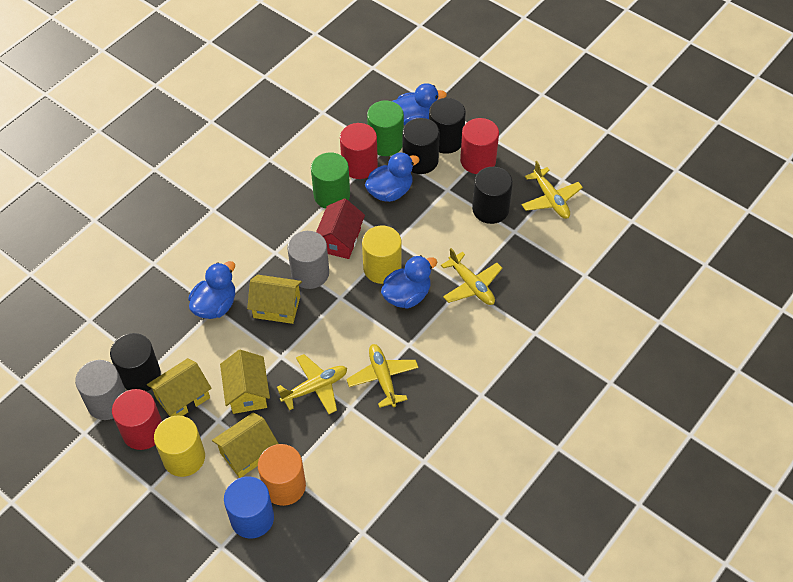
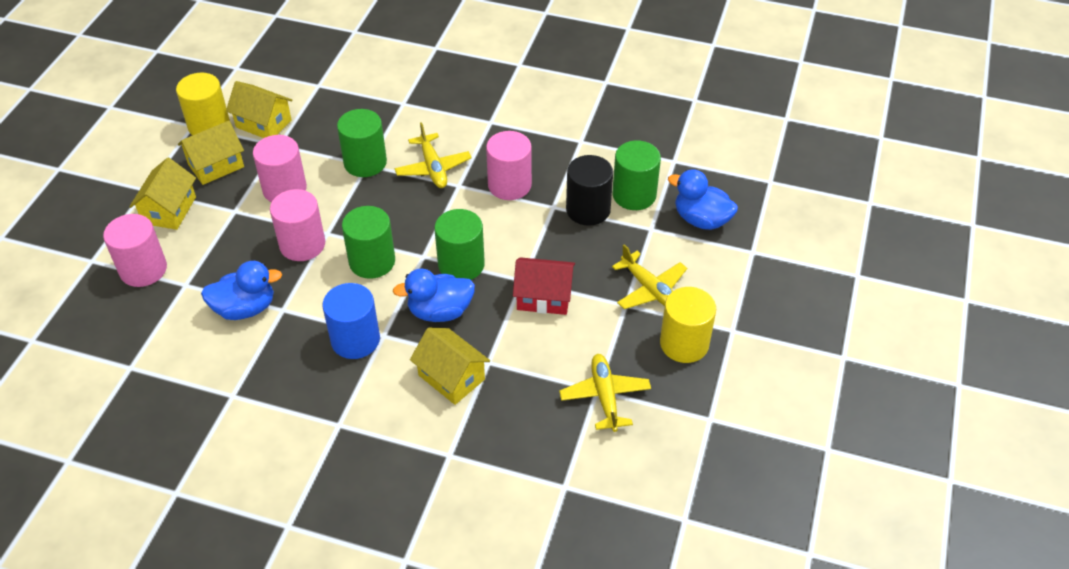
black cylinder: [110,333,161,391] [403,118,440,174] [429,98,466,154] [472,167,513,224] = 4 -> [566,155,613,226] = 1
blue duck: [188,261,235,319] [365,152,420,202] [381,255,437,309] [392,83,447,126] = 4 -> [201,261,282,320] [393,269,475,322] [668,169,738,230] = 3
green cylinder: [311,152,350,208] [367,100,404,156] = 2 -> [337,109,387,177] [342,206,395,279] [434,209,485,280] [612,140,661,210] = 4
grey cylinder: [75,360,126,420] [287,231,329,289] = 2 -> none = 0
orange cylinder: [258,444,306,506] = 1 -> none = 0
pink cylinder: none = 0 -> [103,214,167,287] [253,135,307,202] [270,189,325,261] [486,131,532,200] = 4
red cylinder: [112,389,162,450] [340,123,378,179] [460,118,499,174] = 3 -> none = 0
yellow plane: [277,354,347,414] [346,344,419,408] [441,248,502,305] [522,161,583,219] = 4 -> [395,122,472,188] [559,354,651,432] [612,244,687,309] = 3

